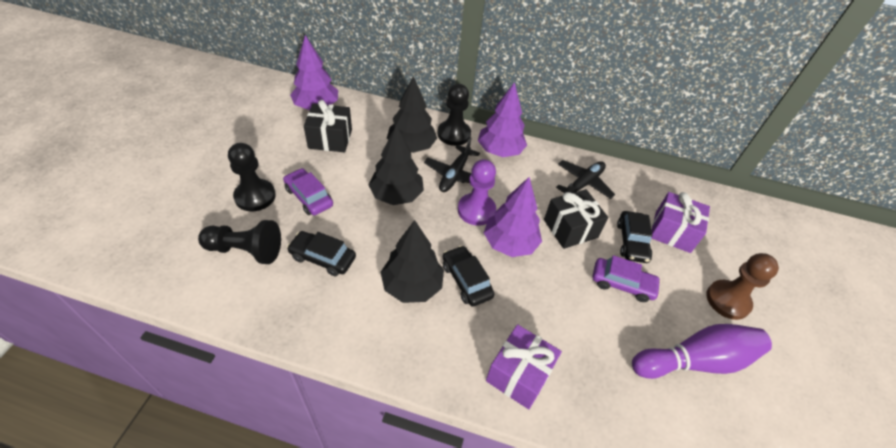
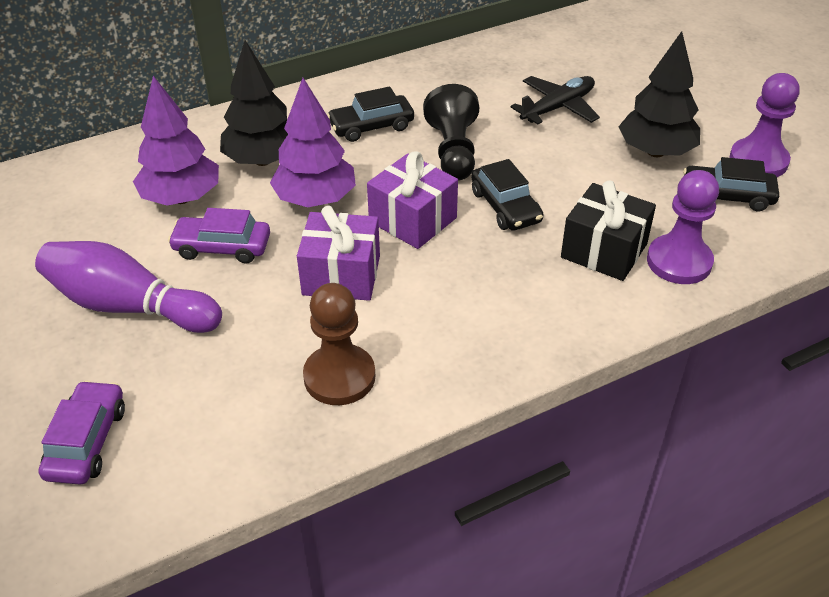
black gift: [304,100,352,152] [544,189,608,249] = 2 -> [561,180,656,281] = 1
black pawn: [198,220,281,264] [228,143,276,212] [437,84,471,146] = 3 -> [423,84,479,180] = 1
black plane: [424,137,480,192] [556,160,615,199] = 2 -> [511,76,600,124] = 1
black tree: [368,125,424,205] [381,220,444,303] [387,76,437,153] = 3 -> [220,40,288,166] [619,31,700,157] = 2
purple pawn: [458,159,496,226] = 1 -> [647,170,719,284] [729,73,800,177] = 2
purple tree: [290,35,338,110] [478,82,527,157] [484,177,542,257] = 3 -> [133,76,219,206] [270,78,356,207] = 2

